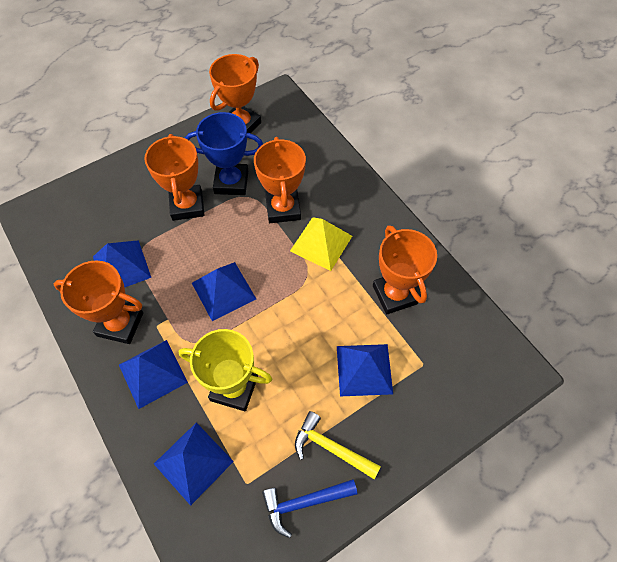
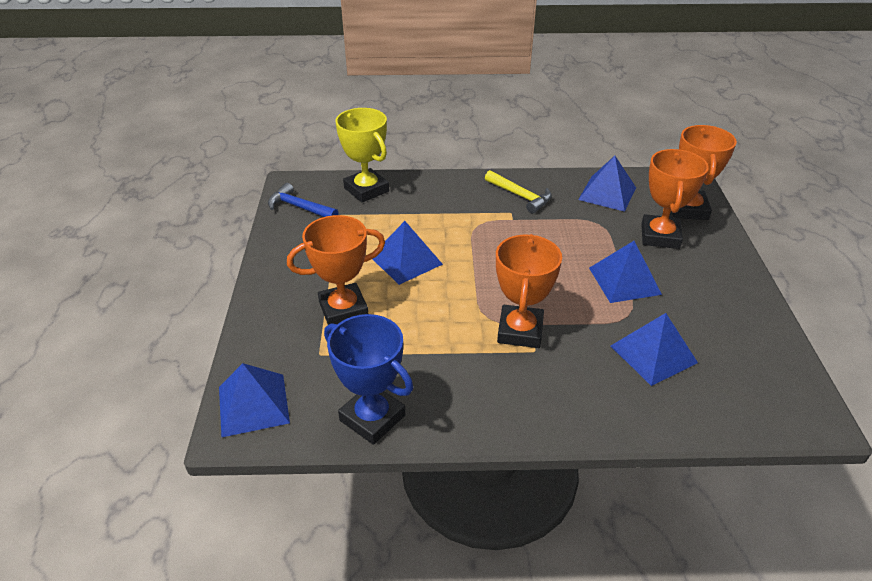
orange trophy: [54,260,143,344] [144,134,204,221] [209,54,261,134] [254,137,306,223] [373,225,437,315] = 5 -> [287,215,385,325] [496,234,562,348] [641,149,709,249] [672,125,737,220] = 4
yellow pyramid: [290,217,352,271] = 1 -> none = 0

